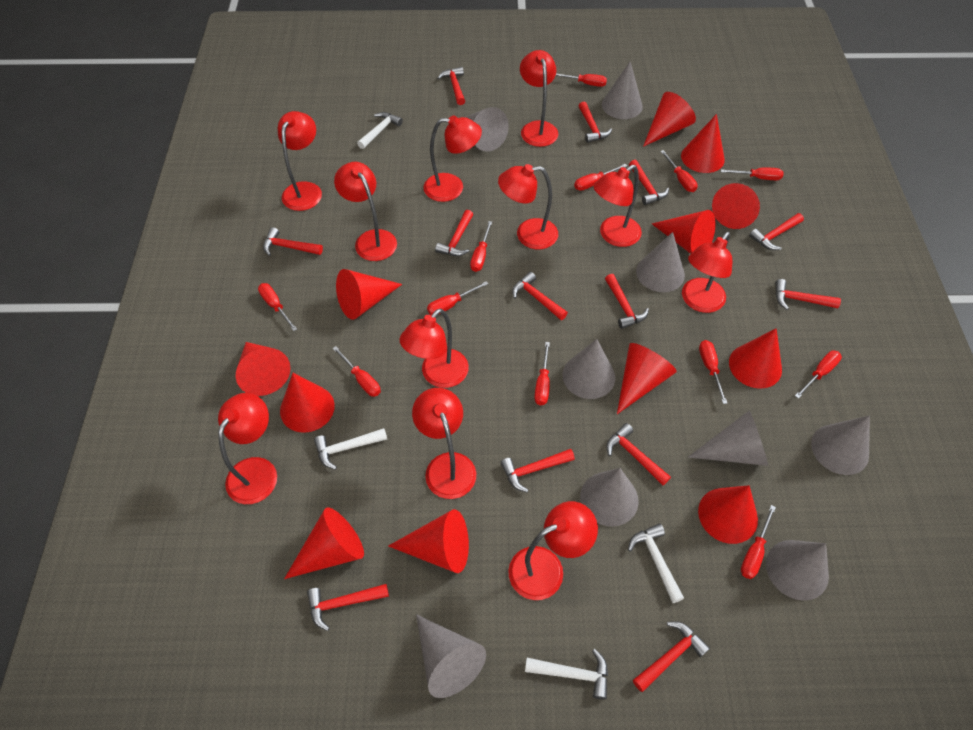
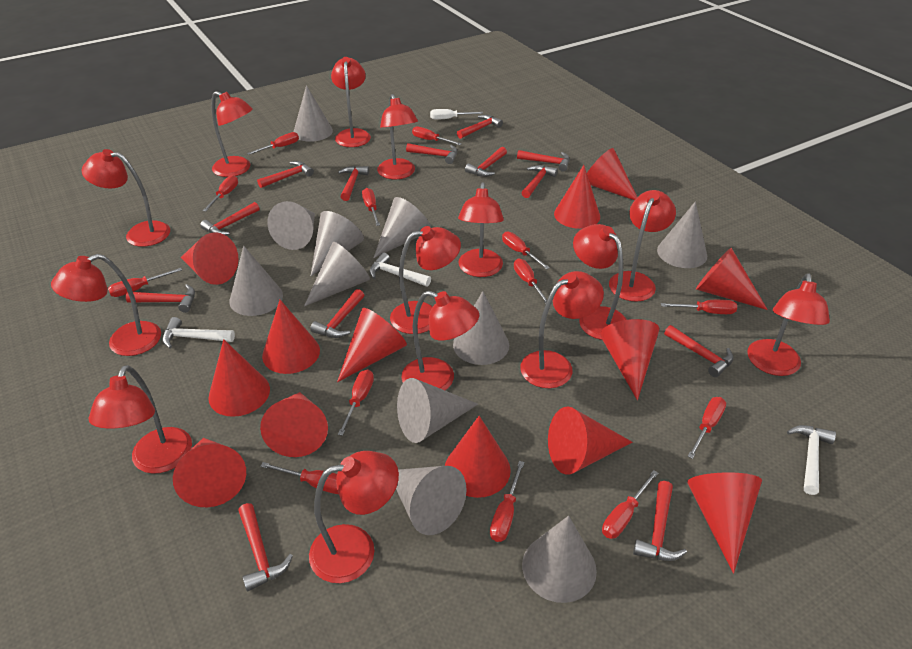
grey cone: [416,614,486,698] [465,107,509,152] [562,339,615,399] [580,468,639,527] [602,62,643,119] [636,232,685,292] [688,410,768,466] [766,540,829,601] [811,415,870,475] = 9 -> [229,246,283,316] [267,201,315,250] [293,85,333,142] [304,242,370,306] [311,211,364,276] [374,197,431,258] [396,466,467,535] [397,378,478,443] [453,291,509,365] [522,516,597,603] [657,201,707,268] = 11
red cone: [236,342,291,396] [280,373,335,433] [284,508,364,579] [336,269,402,320] [388,509,469,573] [617,343,677,414] [643,92,696,147] [652,210,716,254] [681,114,725,173] [698,485,758,544] [712,183,760,229] [729,328,782,389] = 12 -> [173,438,246,507] [181,232,239,285] [208,339,270,417] [260,392,328,457] [262,300,320,374] [337,308,407,382] [445,416,511,498] [548,406,633,475] [554,165,600,229] [587,148,637,200] [600,319,659,400] [687,472,762,574] [696,248,768,310] = 13
red lamp: [218,393,277,504] [278,111,322,211] [334,162,397,261] [399,309,469,388] [412,388,476,499] [424,116,482,202] [498,164,558,249] [508,501,598,600] [520,50,558,147] [594,165,642,247] [682,232,732,313] = 11 -> [51,254,161,356] [81,149,170,247] [89,365,192,474] [212,91,253,177] [309,451,399,583] [331,57,371,147] [377,94,418,179] [390,226,461,334] [402,291,479,390] [458,182,504,277] [520,271,604,388] [573,224,627,340] [609,190,676,302] [747,274,830,376] = 14
red screwdriver: [258,283,297,331] [332,346,381,397] [427,281,488,315] [470,221,492,272] [534,342,550,405] [556,73,607,87] [574,164,627,191] [660,150,698,192] [699,340,727,404] [721,168,783,180] [741,505,776,579] [795,351,842,399] = 12 -> [108,268,182,297] [203,175,238,212] [247,132,299,155] [260,462,339,494] [338,369,374,436] [362,188,380,226] [412,126,462,145] [490,461,525,542] [502,232,550,270] [514,259,547,304] [602,470,658,539] [661,300,737,314] [687,397,726,459] = 13
white hammer: [314,428,387,470] [357,112,403,149] [525,649,608,700] [628,523,684,603] = 4 -> [162,317,235,348] [369,253,431,287] [787,425,836,495] = 3
white screwdriver: none = 0 -> [430,109,483,120] = 1

